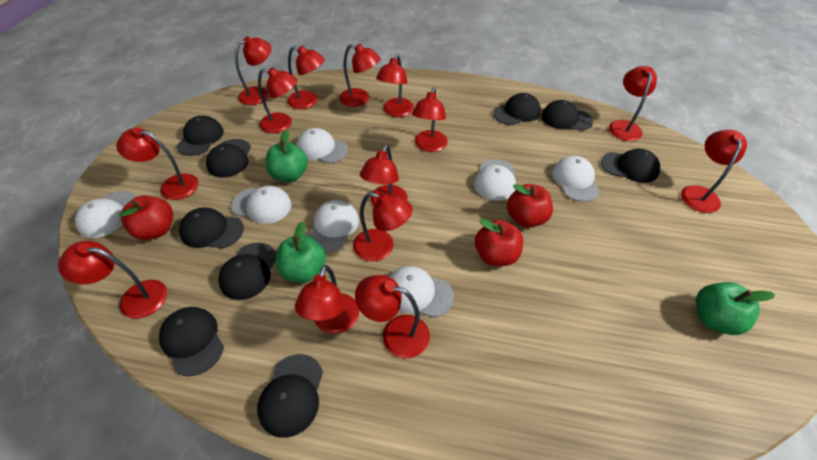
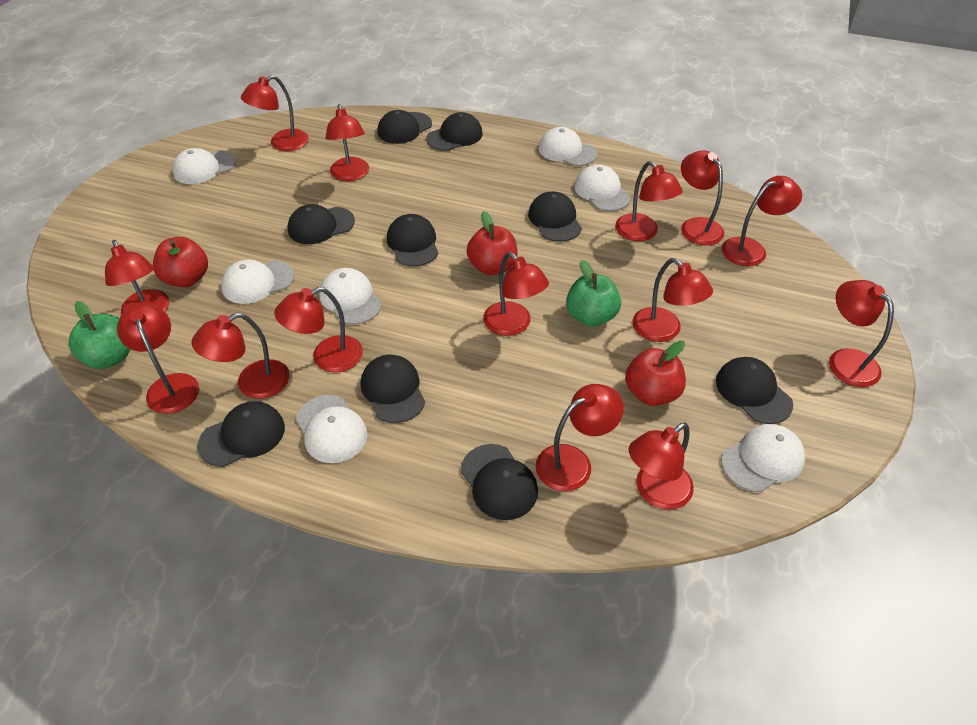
green apple: [265,130,308,182] [276,221,326,283] [696,282,775,335] = 3 -> [68,301,130,369] [566,260,621,327] = 2

